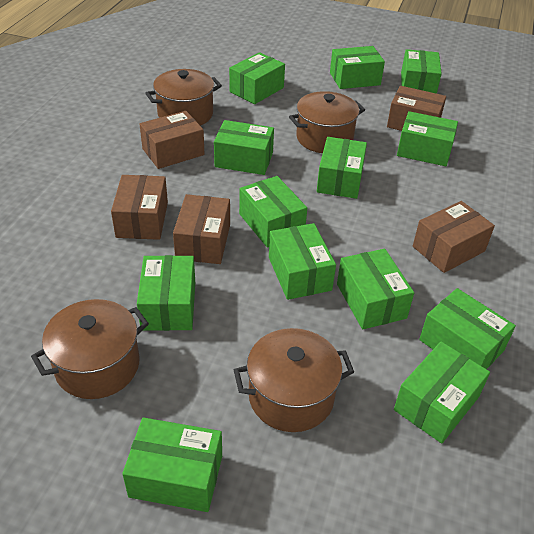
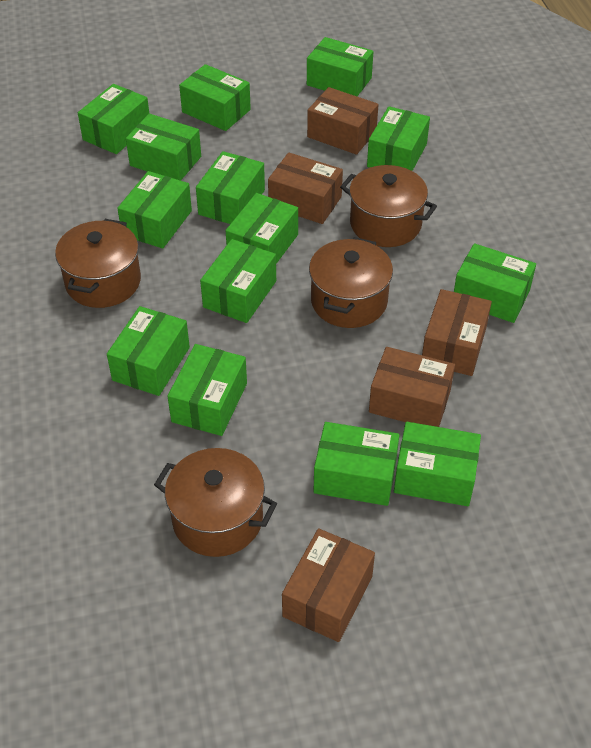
green box: [122,417,222,512] [137,255,195,331] [214,120,274,175] [229,52,285,104] [239,176,307,247] [269,223,336,300] [317,137,367,199] [330,46,385,89] [337,249,414,329] [394,341,490,443] [397,111,458,166] [401,49,442,94] [419,288,516,369] = 13 -> [78,84,149,154] [107,306,190,396] [117,171,192,249] [126,114,201,181] [167,344,247,436] [179,64,251,131] [196,151,265,224] [200,239,276,323] [226,193,298,264] [307,37,373,96] [314,422,399,506] [367,106,430,171] [394,422,481,506] [454,243,536,323] = 14

